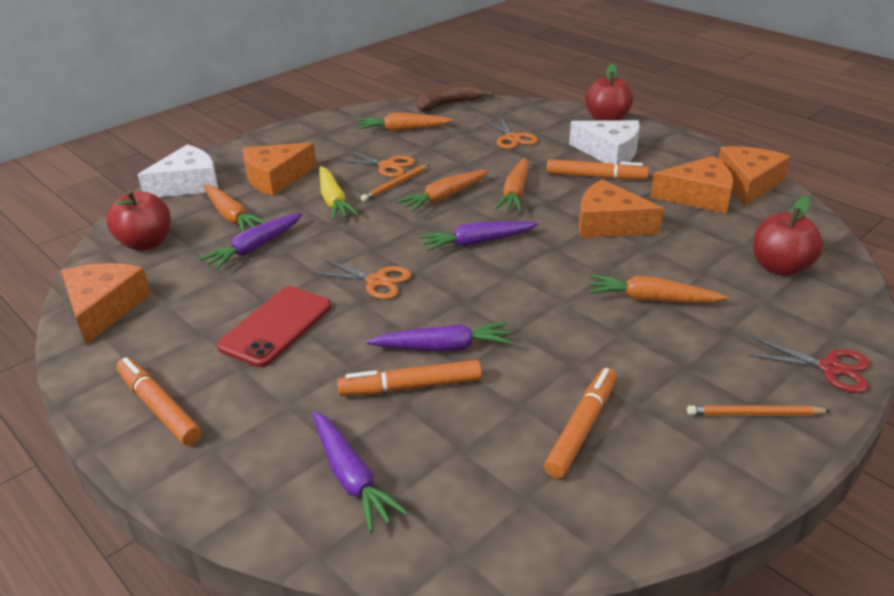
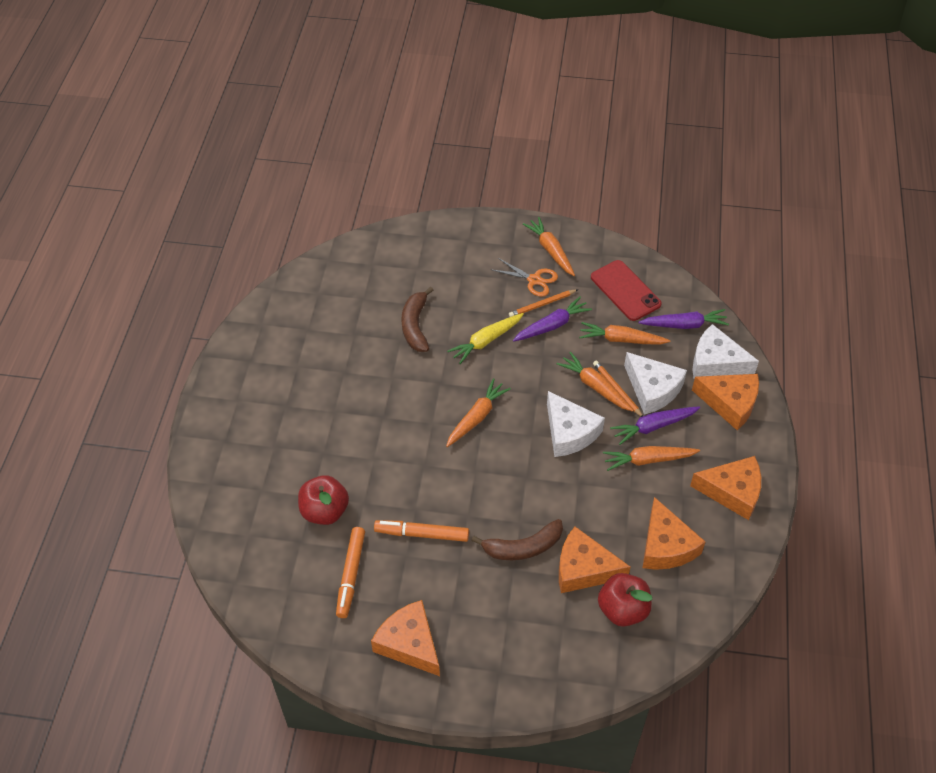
brown banana: [416,83,494,112] = 1 -> [401,287,433,352] [471,519,563,560] = 2
orange marker: [116,357,201,445] [337,360,482,396] [544,368,617,479] [546,159,649,180] = 4 -> [336,527,365,618] [374,520,469,542] = 2
orange scissors: [312,259,411,299] [336,151,415,178] [484,116,538,149] = 3 -> [492,258,558,297] = 1
purple carrot: [199,213,303,270] [312,411,408,532] [366,322,513,352] [420,221,538,251] = 4 -> [513,297,592,342] [610,407,700,445] [639,309,729,329] = 3
red apple: [107,190,171,251] [585,63,634,121] [753,196,823,276] = 3 -> [298,475,349,525] [598,573,652,627] = 2
red scissors: [748,337,870,393] = 1 -> none = 0
white cheese: [138,144,218,197] [569,120,640,165] = 2 -> [547,391,605,457] [624,352,687,415] [692,324,759,379] = 3

